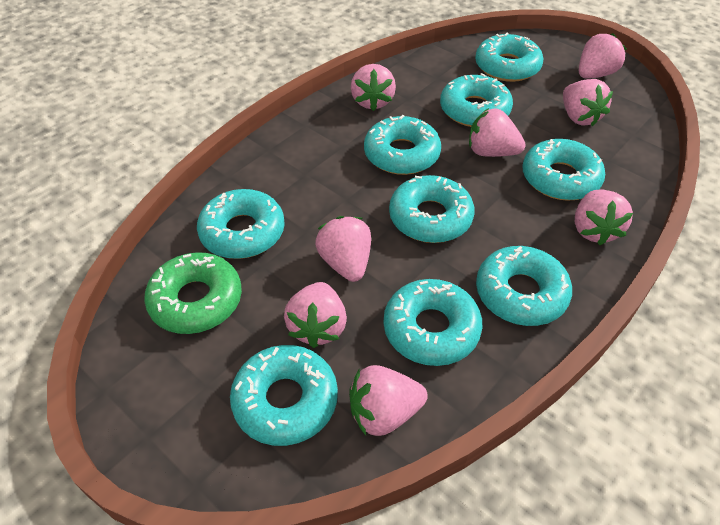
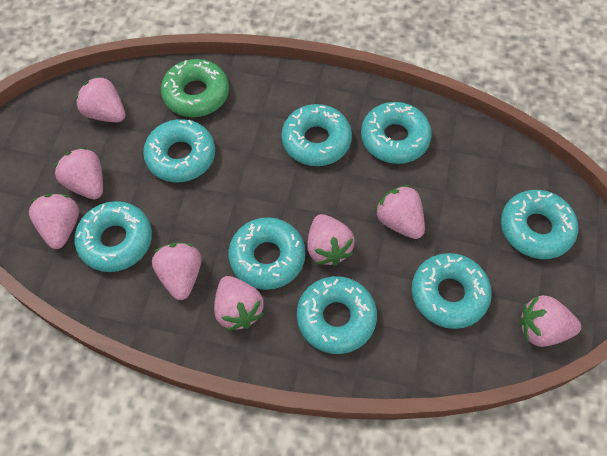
turquoise donut: [197,189,285,259] [230,345,338,446] [364,115,441,175] [384,279,482,366] [389,175,474,243] [440,73,513,127] [475,33,543,82] [476,246,572,326] [522,139,605,201] = 9 -> [74,201,152,272] [143,119,215,182] [228,217,305,290] [281,104,352,166] [297,276,377,354] [361,102,432,164] [412,253,492,329] [501,190,578,259] = 8

